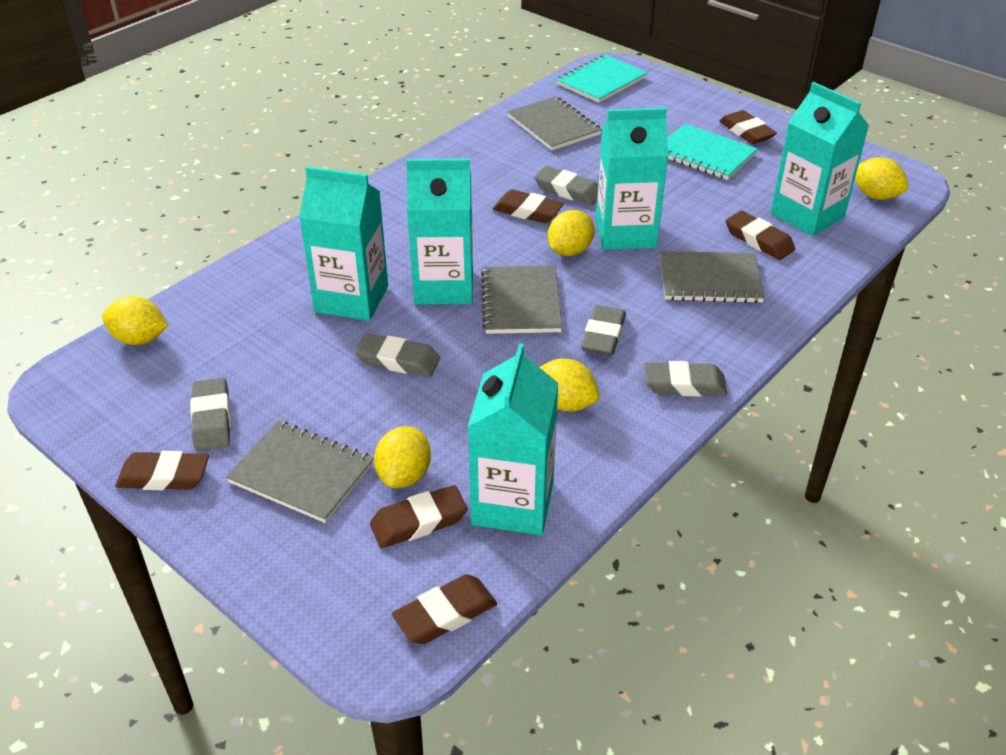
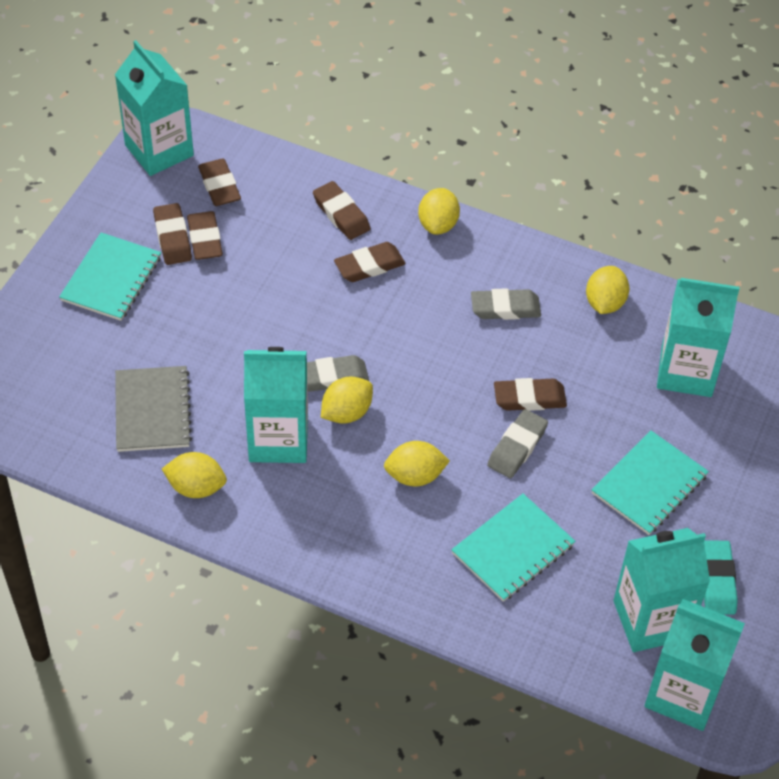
grey eraser: [190,378,231,451] [355,333,440,377] [534,166,598,205] [581,305,626,355] [644,361,727,397] = 5 -> [307,355,369,392] [471,288,541,320] [487,409,548,478] = 3
grey notebook: [226,421,374,523] [481,266,562,334] [508,96,602,151] [660,251,765,303] = 4 -> [115,366,192,452] = 1
turquoise eraser: none = 0 -> [704,540,738,615] = 1
turquoise notebook: [556,55,648,103] [668,124,758,180] = 2 -> [59,233,161,321] [451,494,575,602] [592,430,709,535] = 3

